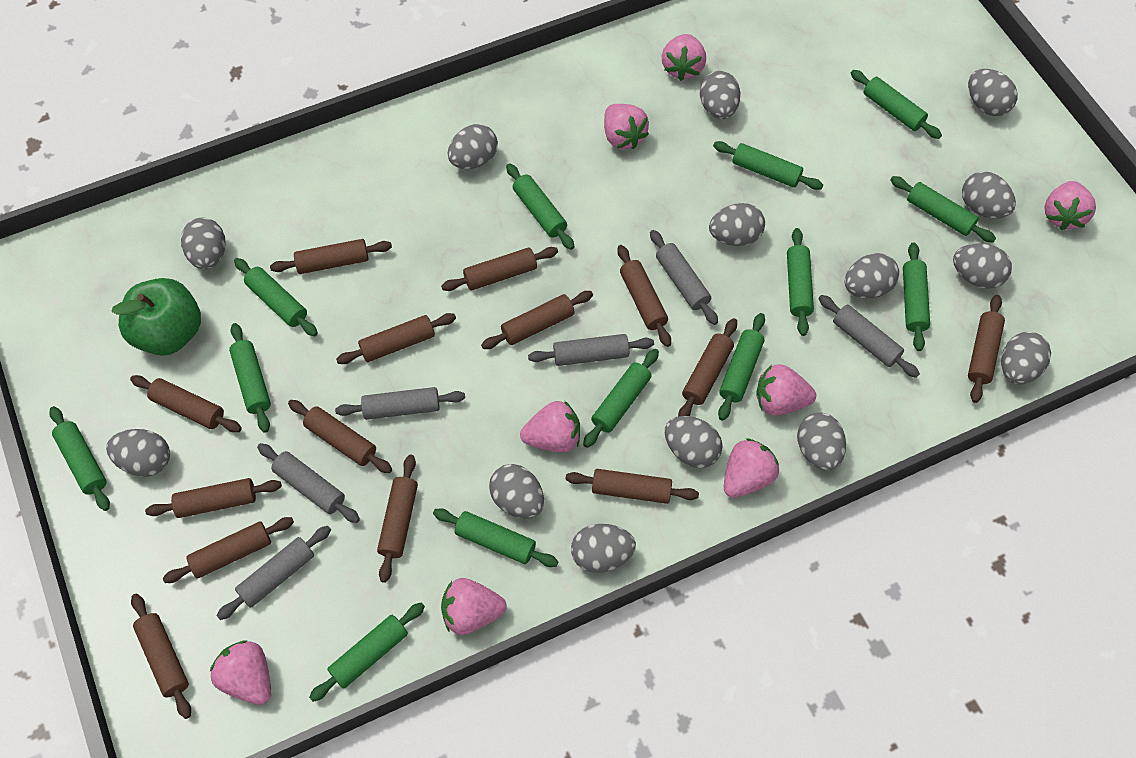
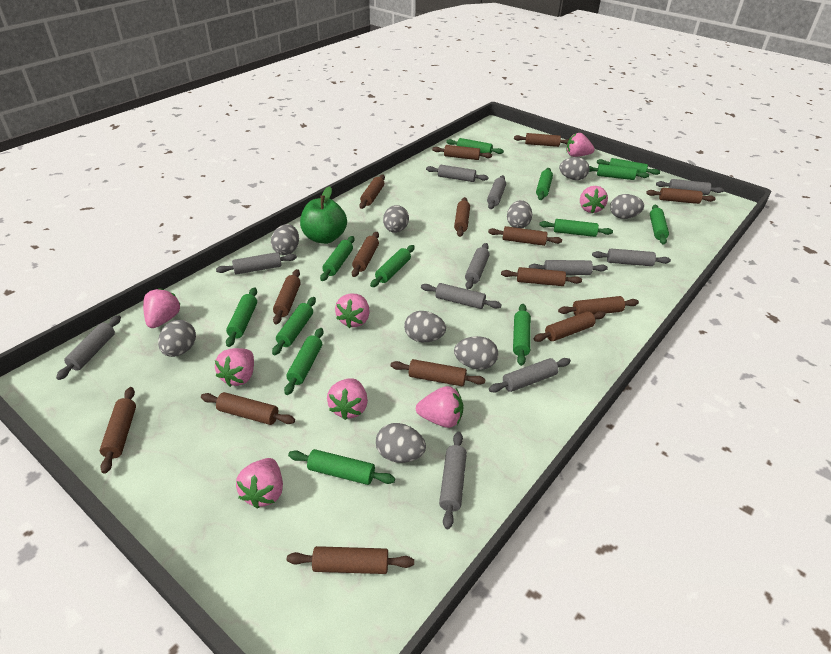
brown rolling pin: [130,375,242,432] [131,594,191,719] [145,478,282,518] [163,517,294,583] [270,239,392,274] [288,400,392,473] [336,313,456,364] [377,455,418,583] [441,247,558,291] [481,291,593,349] [565,469,699,504] [617,245,671,347] [678,318,737,417] [968,295,1005,403] = 14 -> [100,387,136,474] [201,392,295,425] [273,269,301,325] [287,546,414,574] [352,232,379,277] [359,175,385,209] [390,359,486,386] [432,145,492,160] [454,197,470,237] [488,226,562,246] [501,267,582,286] [514,133,569,147] [534,311,606,342] [558,296,639,315] [646,188,716,204] = 15
grey egg: [106,429,170,477] [181,217,226,270] [448,124,498,169] [489,464,544,519] [571,524,636,573] [665,416,722,468] [700,71,740,119] [709,203,765,246] [797,412,846,471] [844,253,899,298] [953,244,1012,289] [962,171,1016,218] [968,69,1018,116] [1001,332,1051,384] = 14 -> [158,320,196,357] [271,224,299,255] [376,423,426,463] [383,205,409,233] [404,311,446,342] [454,336,498,370] [507,200,532,228] [559,157,590,180] [610,194,644,219] = 9
grey rolling pin: [217,526,331,620] [257,443,360,523] [335,387,465,420] [528,334,654,366] [650,230,718,325] [819,295,920,378] = 6 -> [56,315,121,380] [216,252,297,275] [421,283,502,309] [426,165,489,182] [439,432,467,529] [465,243,489,289] [487,175,506,209] [489,358,571,393] [529,260,608,275] [592,248,671,266] [656,179,724,195] = 11

